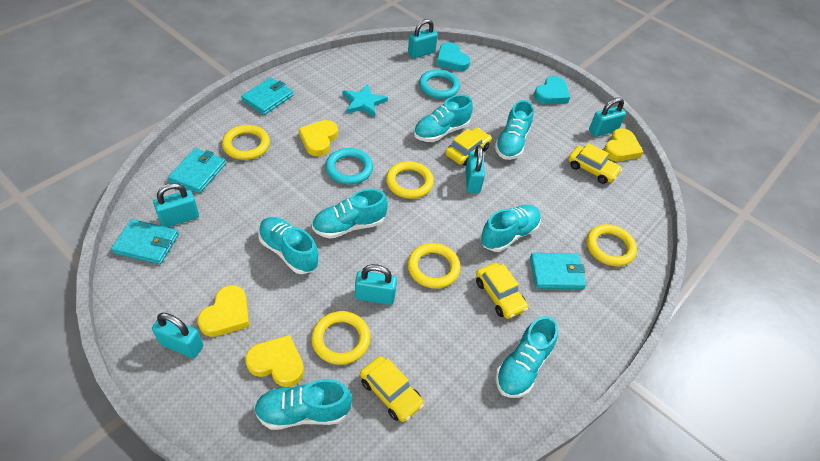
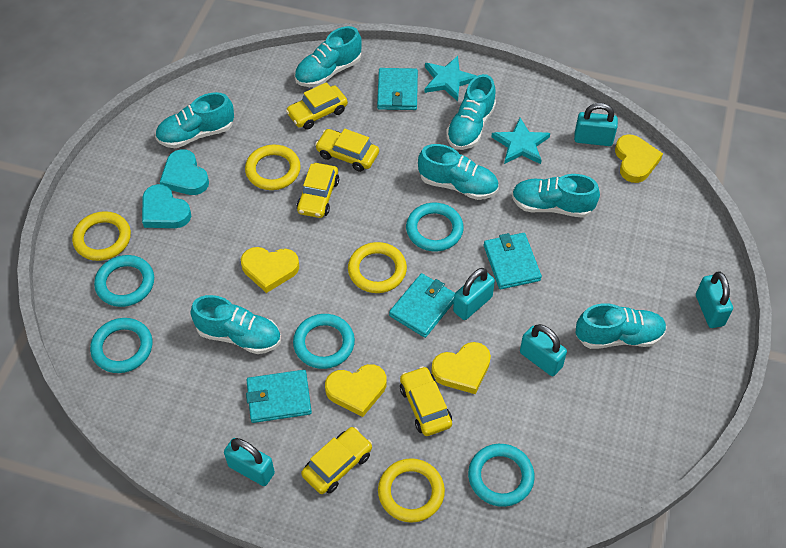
turquoise padlock: [152,313,203,359] [153,183,199,227] [355,264,397,305] [408,19,438,58] [465,145,485,193] [589,98,626,137] = 6 -> [224,438,275,486] [453,268,495,320] [520,324,567,376] [574,103,618,146] [696,272,733,328] = 5
turquoise ring: [326,148,373,185] [419,69,460,99] = 2 -> [90,318,153,373] [94,255,154,307] [293,314,355,369] [406,203,464,251] [468,444,535,507] = 5
turquoise star: [342,84,388,117] = 1 -> [425,56,476,101] [491,118,550,164] = 2
yellow car: [360,356,424,422] [445,128,491,166] [476,263,528,319] [568,143,622,184] = 4 -> [286,82,348,130] [297,163,339,218] [301,427,372,494] [315,129,379,172] [400,366,452,436] = 5
yellow ring: [222,125,270,160] [311,311,370,365] [386,161,434,199] [408,243,461,289] [586,224,637,267] = 5 -> [72,211,131,261] [245,144,301,190] [348,242,407,293] [378,458,445,523] = 4

